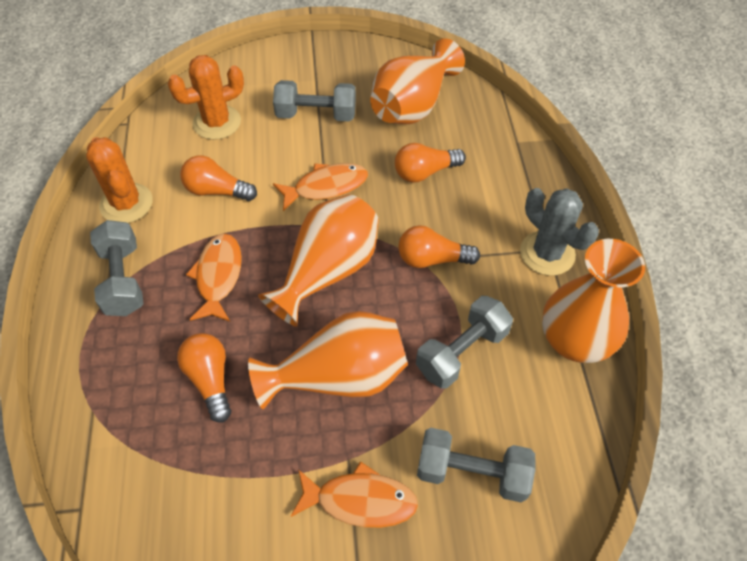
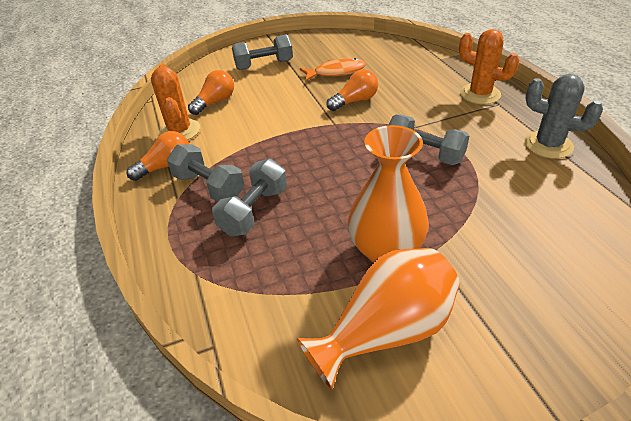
orange fish: [186,234,242,322] [273,163,368,211] [291,461,418,528] = 3 -> [300,58,366,82] = 1
orange light bulb: [177,333,231,423] [180,155,257,201] [395,143,466,183] [398,225,480,268] = 4 -> [126,131,189,181] [188,70,234,115] [326,69,378,111] = 3
orange vase: [248,311,408,409] [258,194,379,327] [370,38,465,124] [542,239,645,363] = 4 -> [297,248,460,390] [348,125,429,263] = 2

